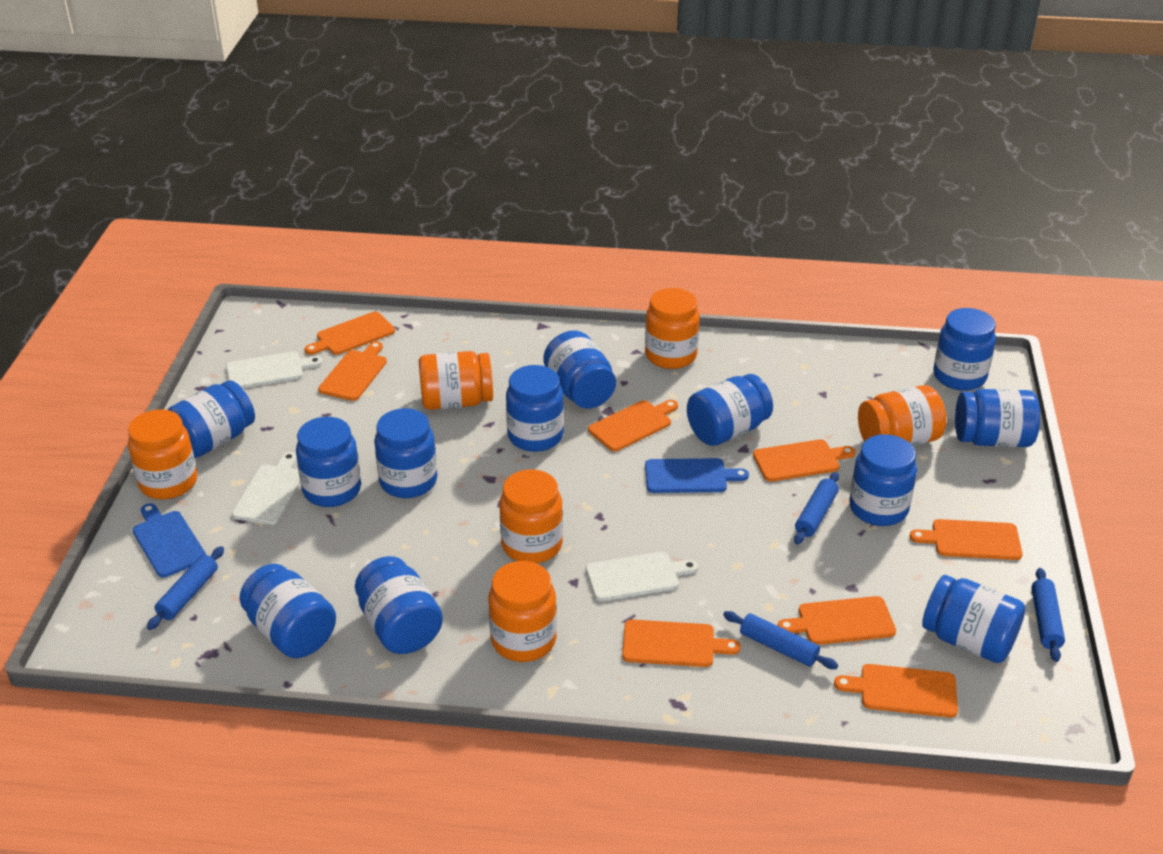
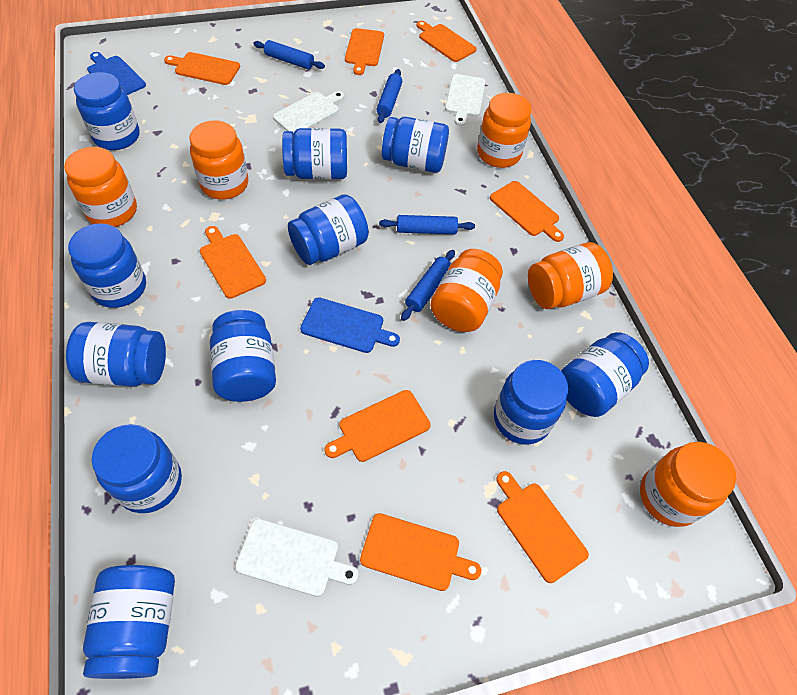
blue jar: [168,380,255,458] [240,564,336,658] [296,417,361,507] [355,556,443,654] [374,408,437,498] [506,365,564,452] [543,330,616,409] [687,374,773,446] [849,434,917,526] [922,575,1025,663] [933,308,996,391] [955,389,1040,447] = 12 -> [66,322,166,387] [68,223,146,308] [74,72,140,150] [83,565,175,679] [92,424,182,513] [210,310,276,402] [282,128,347,180] [288,194,369,265] [382,117,449,173] [494,360,568,444] [561,332,649,417] = 11

